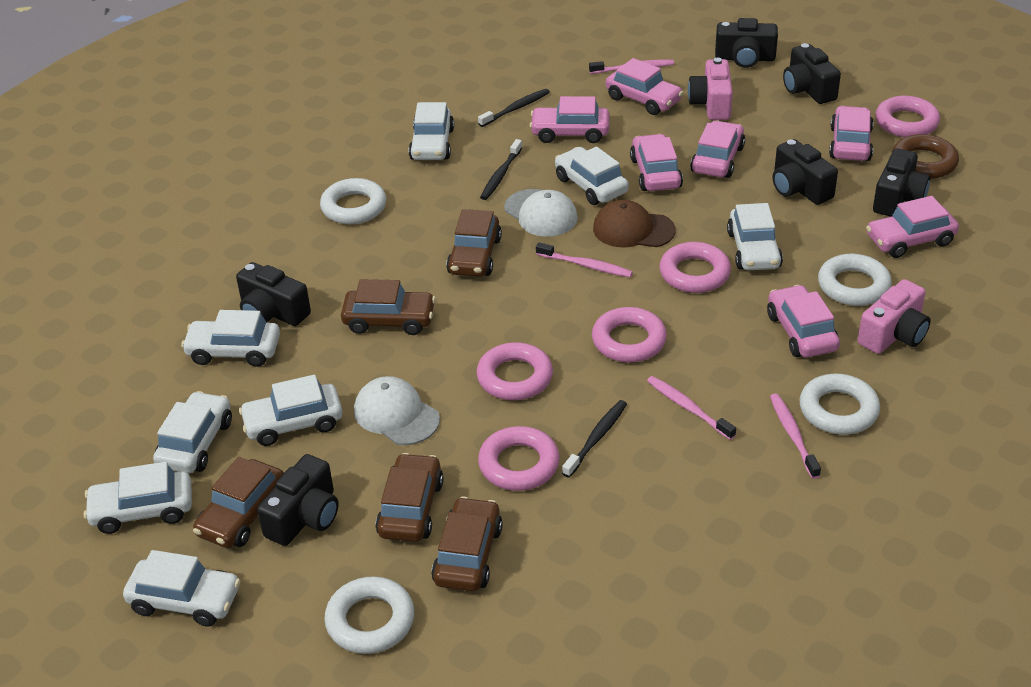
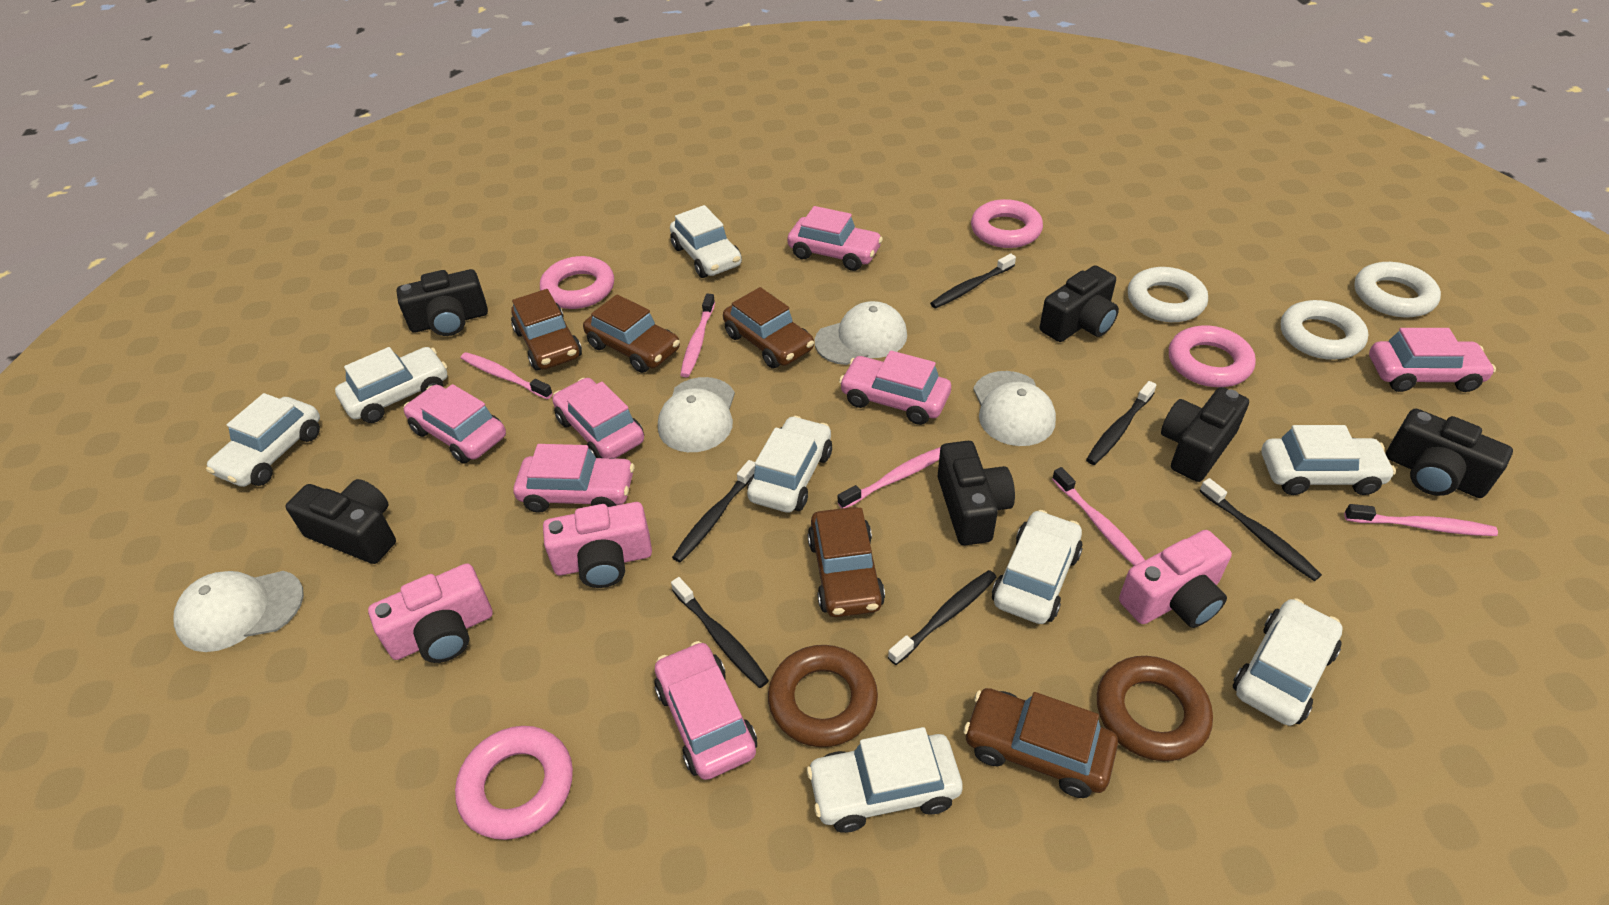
black toothbrush: [478,89,550,127] [480,139,522,200] [562,400,627,478] = 3 -> [671,577,769,688] [672,460,755,563] [888,570,997,665] [930,253,1016,309] [1086,381,1157,465] [1200,478,1322,581] = 6
brown cap: [593,200,676,247] = 1 -> none = 0
brown ring: [892,134,959,179] = 1 -> [768,645,878,747] [1097,656,1213,761] = 2
pink camera: [688,58,733,120] [858,279,931,354] = 2 -> [368,563,493,663] [543,502,652,588] [1119,530,1232,628] = 3
pink ring: [476,342,553,400] [478,426,560,491] [592,307,667,363] [660,242,731,293] [875,96,940,137] = 5 -> [455,726,573,840] [540,256,614,309] [971,199,1043,248] [1169,326,1256,387] = 4
pink toothbrush: [536,242,633,277] [589,60,674,74] [647,376,736,440] [770,393,821,479] = 4 -> [461,352,553,399] [680,294,715,377] [838,447,941,508] [1052,467,1145,566] [1344,504,1498,536] = 5
white cap: [354,376,440,445] [504,189,578,237] = 2 -> [173,571,304,652] [658,377,735,452] [815,301,907,365] [973,371,1056,446] = 4
white ring: [320,178,386,224] [324,576,414,654] [799,374,880,435] [818,254,892,306] = 4 -> [1128,267,1208,322] [1281,300,1368,360] [1354,262,1441,317] = 3

